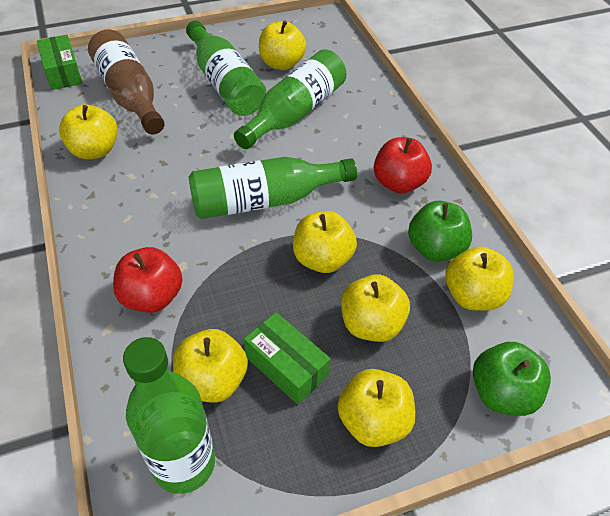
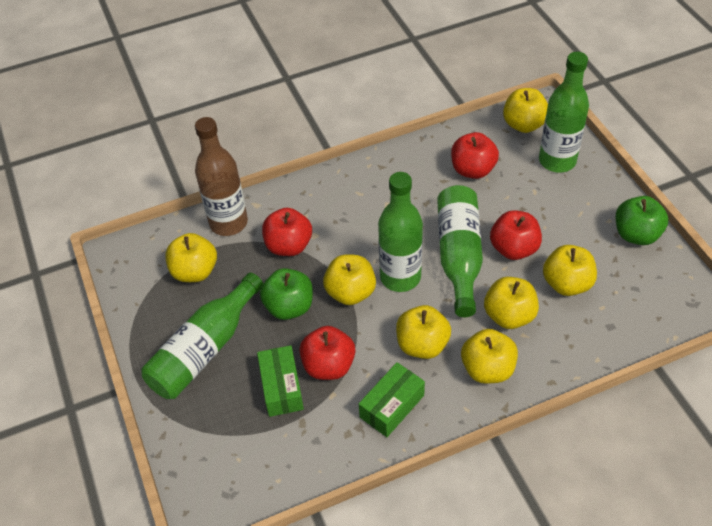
red apple: [113,247,183,313] [374,137,432,194] = 2 -> [262,208,312,256] [300,326,355,380] [451,132,499,179] [490,210,542,260] = 4

